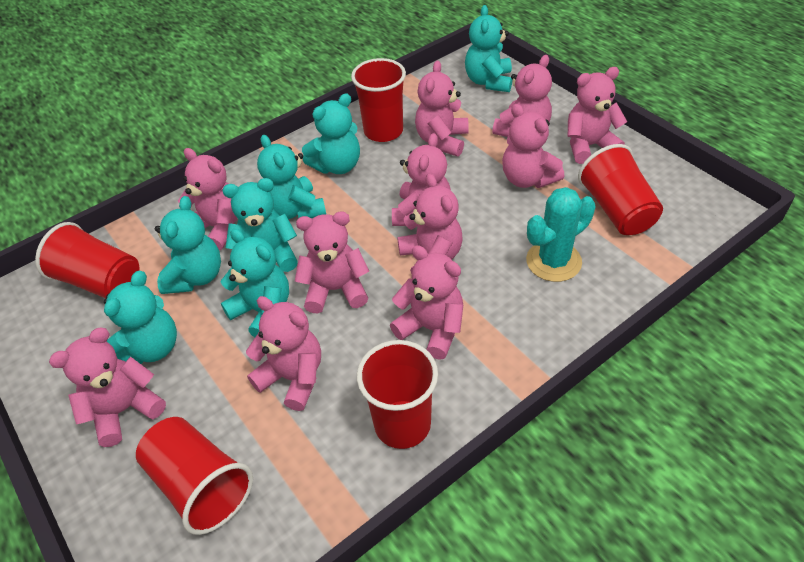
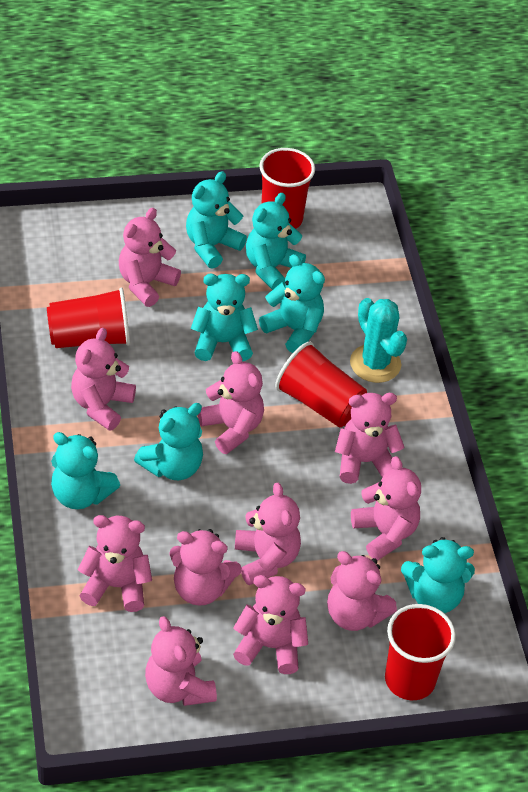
red cup: [35,222,139,298] [136,417,253,535] [351,58,406,142] [357,340,438,449] [578,144,663,235] = 5 -> [47,287,130,348] [259,148,315,229] [275,342,367,427] [385,604,456,700] = 4

